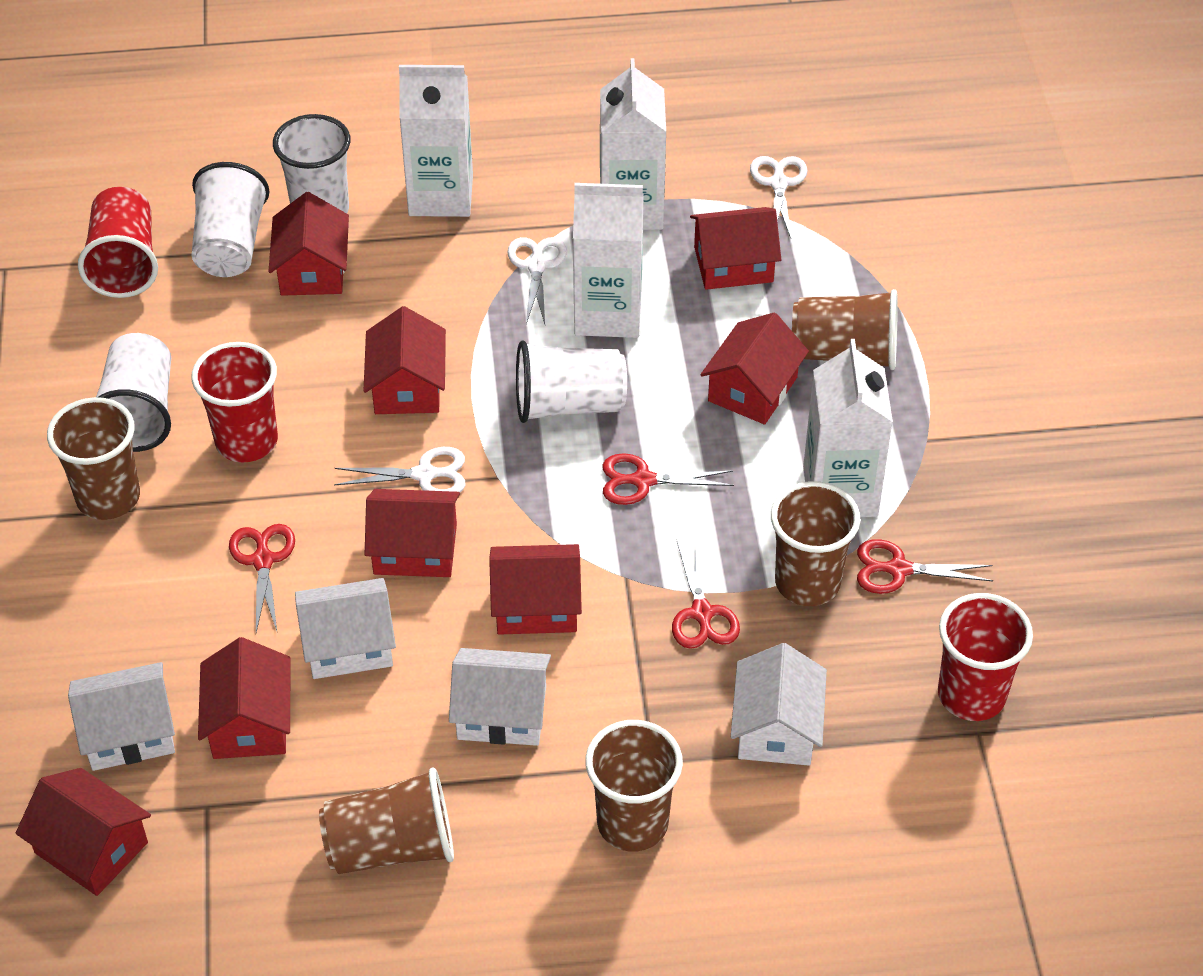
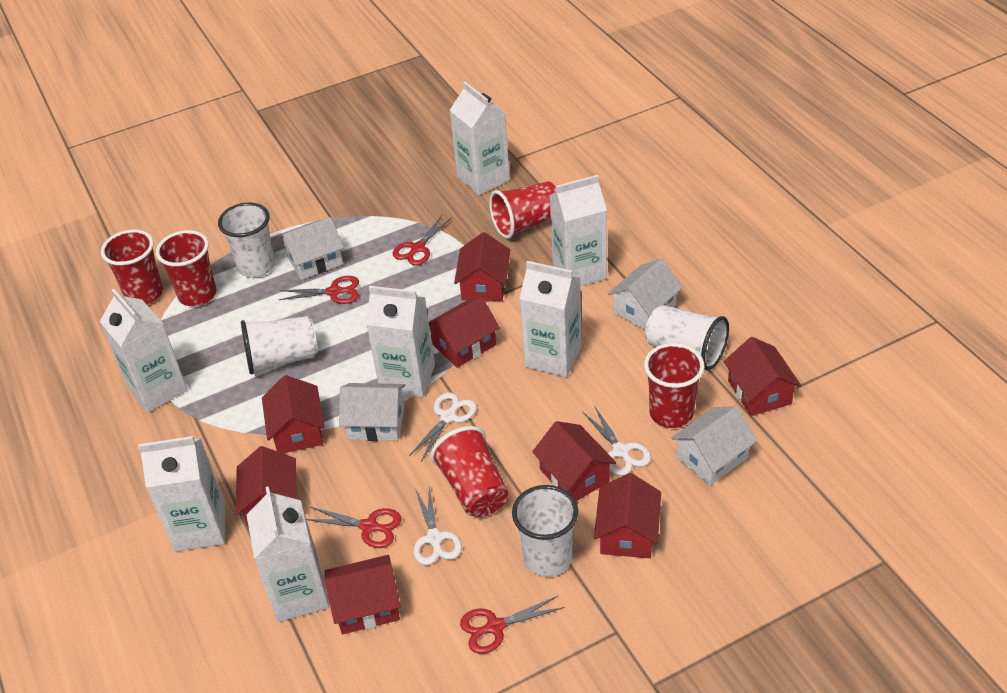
brown cup: [47,397,140,520] [319,767,454,874] [585,720,683,852] [771,481,860,606] [792,289,898,370] = 5 -> none = 0
red cup: [78,187,158,298] [191,342,278,462] [938,593,1033,721] = 3 -> [101,230,163,304] [156,230,216,306] [430,426,508,517] [489,181,556,239] [644,343,705,428] = 5
white carton: [399,65,473,217] [573,183,644,338] [600,58,666,230] [803,339,893,517] = 4 -> [100,289,187,412] [138,436,225,552] [247,486,329,622] [366,286,435,398] [450,82,510,195] [519,261,582,377] [549,175,607,286] = 7

